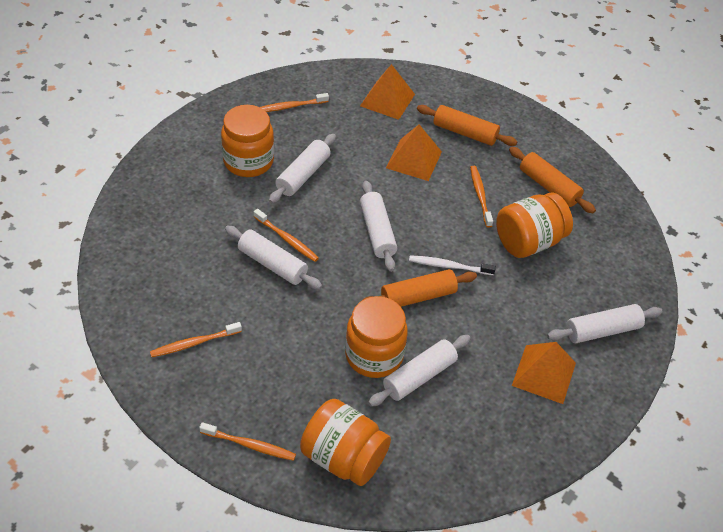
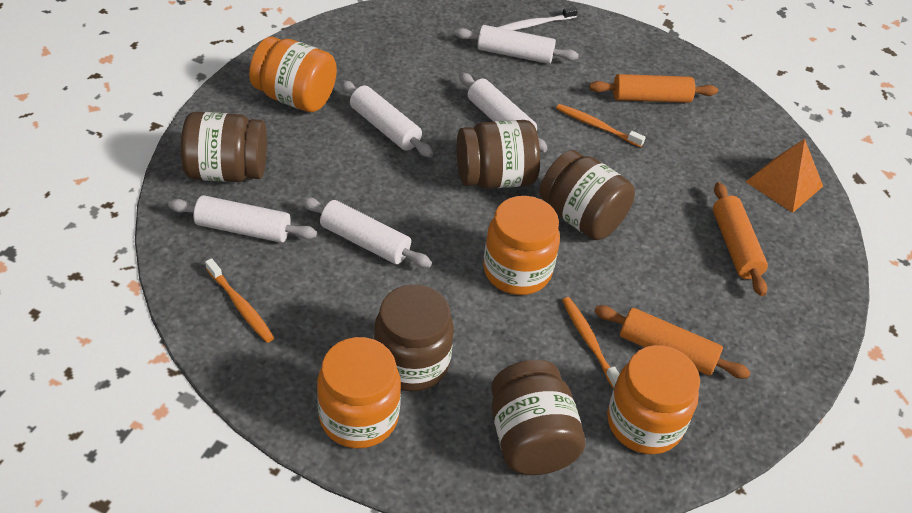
brown jar: none = 0 -> [181,112,267,182] [374,284,454,391] [457,120,540,189] [491,360,585,475] [539,150,635,240] = 5
orange pyramid: [360,64,415,120] [386,124,442,181] [512,342,576,404] = 3 -> [746,139,823,213] = 1
orange toothbrush: [150,322,242,357] [199,422,296,461] [254,209,319,262] [260,93,329,112] [470,166,493,228] = 5 -> [205,258,274,343] [556,104,646,147] [562,297,619,389] = 3

